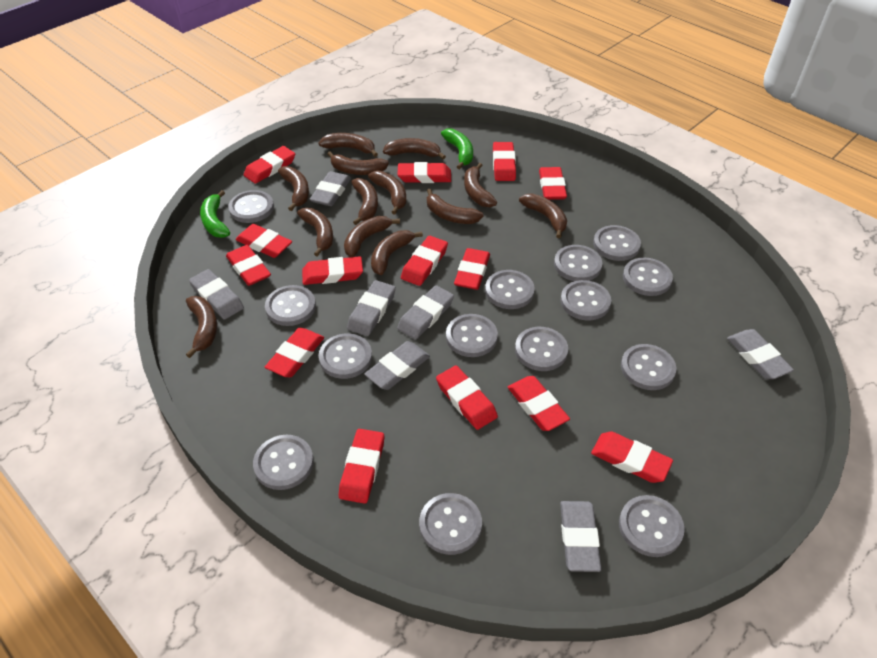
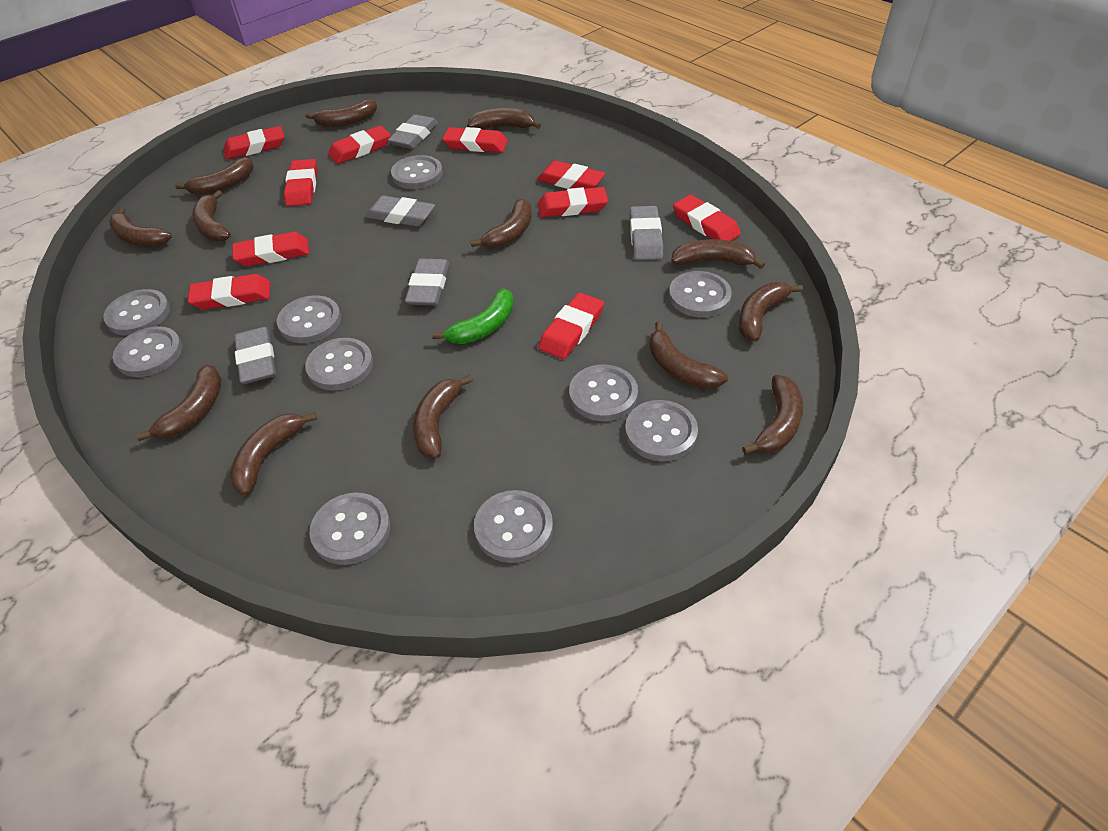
green banana: [200,190,230,238] [441,129,473,169] = 2 -> [432,288,514,344] = 1
grey button: [228,190,274,223] [253,435,314,490] [265,285,316,326] [319,333,372,379] [419,493,482,555] [446,314,498,357] [485,270,535,309] [515,327,568,371] [554,245,602,281] [560,280,611,320] [593,225,641,261] [619,495,685,557] [621,344,677,390] [623,258,673,296] = 14 -> [103,289,170,336] [113,326,182,377] [277,295,341,343] [305,338,373,390] [309,493,390,565] [391,155,443,189] [474,490,553,563] [569,364,638,421] [625,400,698,461] [669,271,732,317] = 10
grey eraser: [189,269,244,320] [310,171,351,206] [347,280,396,336] [364,341,430,390] [397,285,454,339] [560,501,601,572] [727,329,794,379] = 7 -> [234,327,276,384] [366,195,435,227] [388,114,438,149] [405,259,449,305] [630,206,663,260] = 5
red eraser: [226,245,271,286] [235,224,292,258] [244,146,295,184] [265,328,324,377] [302,256,363,285] [338,429,384,504] [398,162,451,183] [401,236,448,286] [436,366,498,430] [454,248,490,290] [493,142,516,181] [508,376,570,431] [539,167,567,200] [591,431,673,483] = 14 -> [188,274,270,310] [223,126,284,160] [232,232,309,266] [284,159,317,206] [328,126,391,164] [442,127,508,153] [537,161,606,189] [538,187,608,217] [538,293,604,359] [673,195,741,241] = 10

